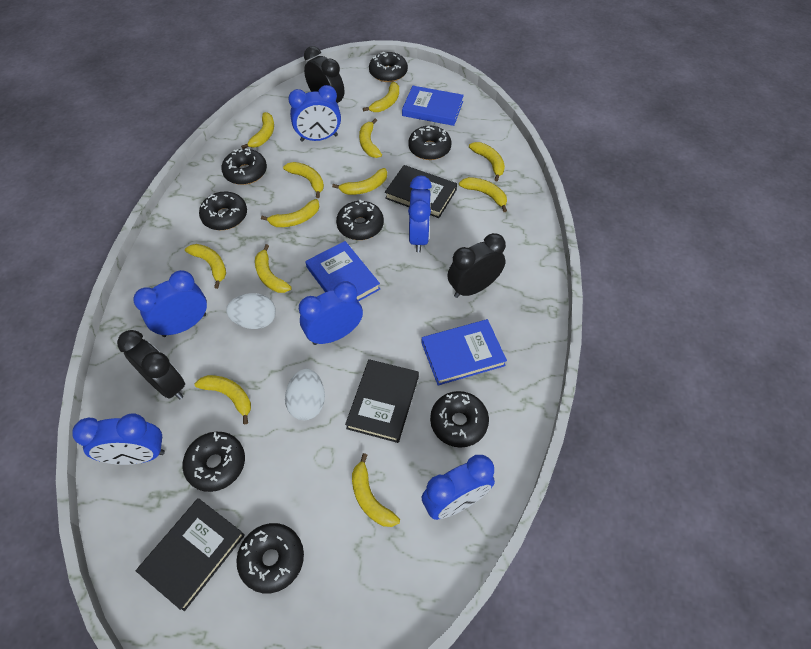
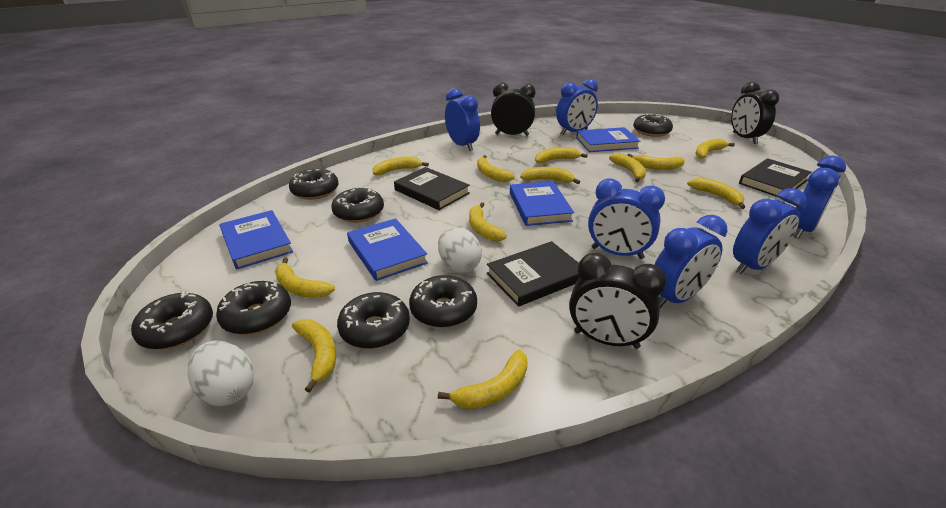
black donut: [182,432,245,492] [199,192,247,230] [221,149,267,185] [236,523,304,593] [336,200,384,240] [369,52,408,82] [408,126,452,160] [430,391,489,448] = 8 -> [131,291,213,350] [216,281,291,335] [289,169,339,200] [331,188,384,223] [337,292,410,349] [409,275,477,328] [633,113,673,137] = 7
blue book: [305,241,380,301] [402,86,464,126] [422,319,507,385] = 3 -> [219,210,293,269] [347,218,428,281] [510,181,574,226] [576,127,640,152] = 4

